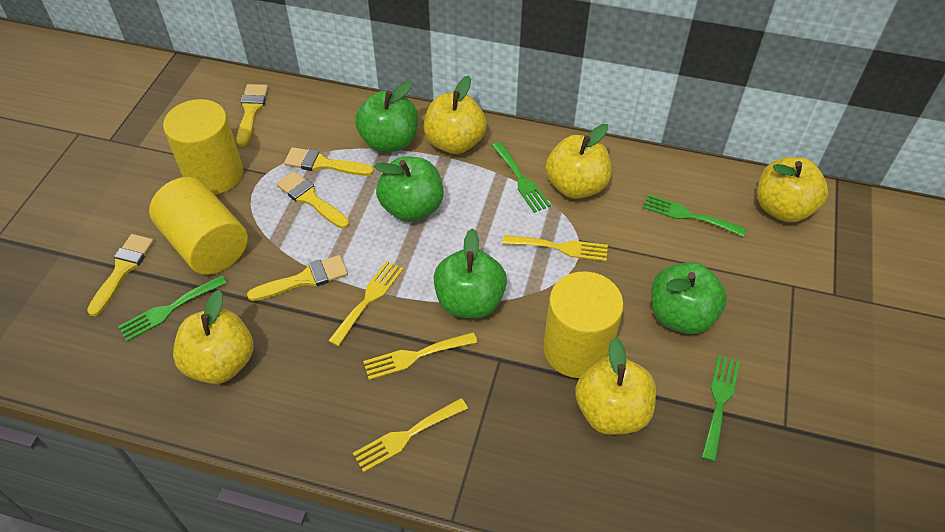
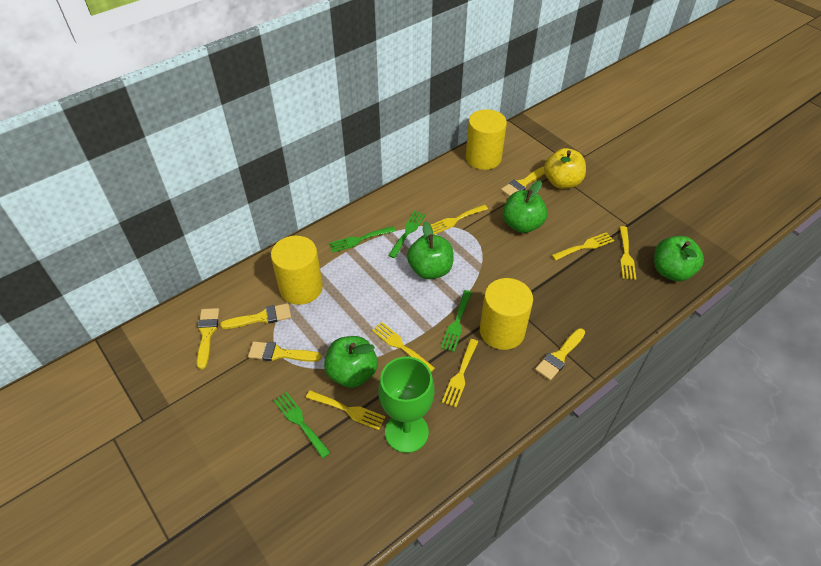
green goblet: none = 0 -> [378,357,435,453] = 1
yellow apple: [173,290,253,384] [423,75,487,154] [546,124,611,199] [575,337,656,435] [757,157,828,222] = 5 -> [544,148,586,189] = 1
yellow fork: [328,261,404,346] [353,398,468,473] [363,332,478,380] [503,235,608,261] = 4 -> [306,390,386,430] [372,322,435,372] [431,204,488,234] [442,339,478,407] [552,232,614,261] [619,226,636,280] = 6

